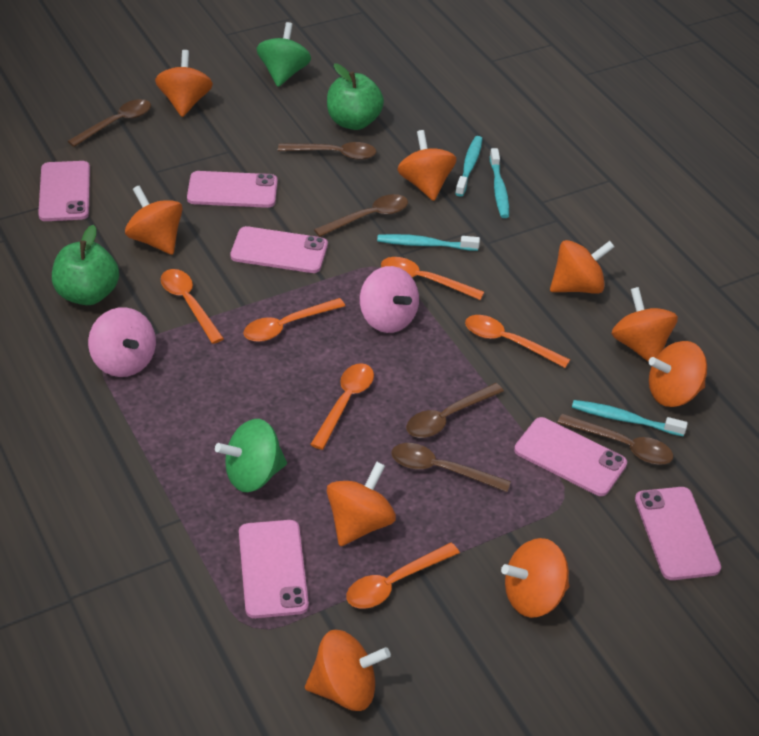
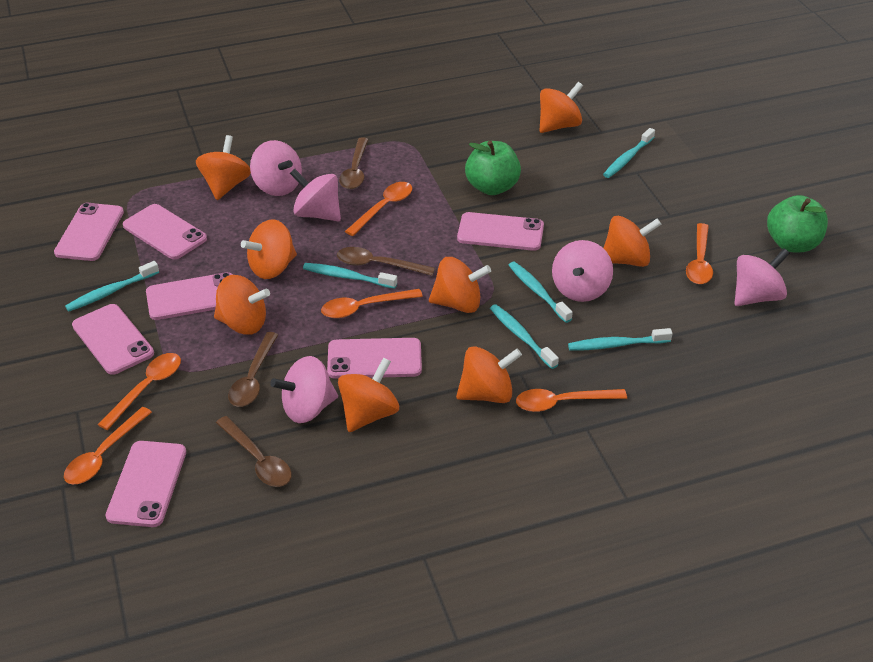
brown spoon: [68,99,151,147] [278,142,376,160] [314,194,408,237] [391,443,511,492] [406,383,504,438] [557,414,673,465] = 6 -> [216,416,292,487] [228,332,278,407] [337,247,435,276] [339,137,369,189] = 4
green spinning top: [215,419,287,492] [257,22,311,87] = 2 -> none = 0
orange spinning top: [125,185,183,255] [155,50,213,117] [305,630,391,711] [327,462,396,546] [397,130,457,201] [501,538,569,618] [550,240,615,294] [611,287,678,361] [648,341,707,407] = 9 -> [196,135,251,200] [214,275,270,334] [241,219,297,279] [338,357,399,432] [429,257,491,313] [456,346,522,403] [540,82,583,133] [603,216,661,267] = 8
pink phone: [38,161,90,221] [187,171,278,208] [230,226,328,273] [239,520,309,618] [514,417,627,496] [635,487,721,580] = 6 -> [54,203,124,261] [72,304,154,375] [106,441,186,527] [123,204,207,259] [146,272,233,320] [327,338,422,379] [457,212,544,251] = 7
pink spinning top: [88,307,156,377] [359,266,419,333] = 2 -> [250,140,302,196] [270,356,338,423] [290,169,341,221] [552,240,613,302] [734,248,790,306] = 5
turquoise toothbrush: [377,234,480,251] [455,136,483,197] [490,148,509,218] [572,400,688,436] = 4 -> [65,261,159,312] [303,263,397,289] [490,304,559,369] [509,262,573,323] [568,328,673,351] [603,128,655,178] = 6

